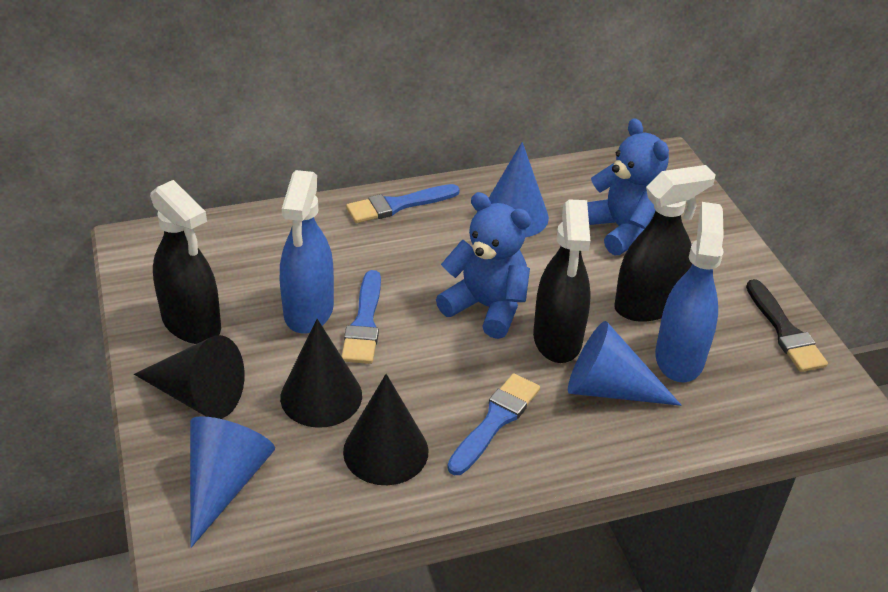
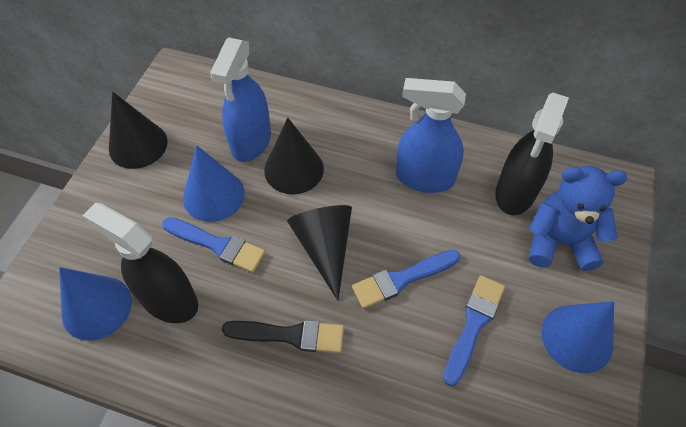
black spray bottle: [150,180,221,344] [533,199,590,363] [615,165,716,322] = 3 -> [82,203,198,323] [495,93,569,215] = 2
blue teddy bear: [436,192,531,339] [587,118,669,255] = 2 -> [529,166,628,271] = 1

